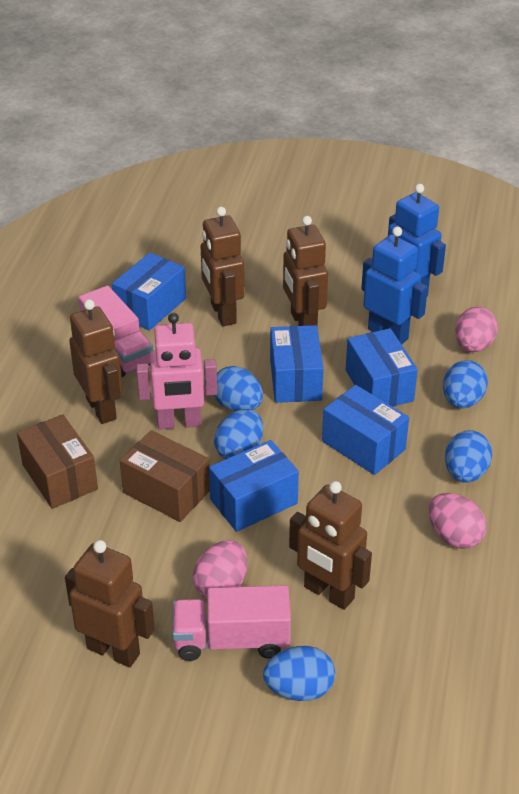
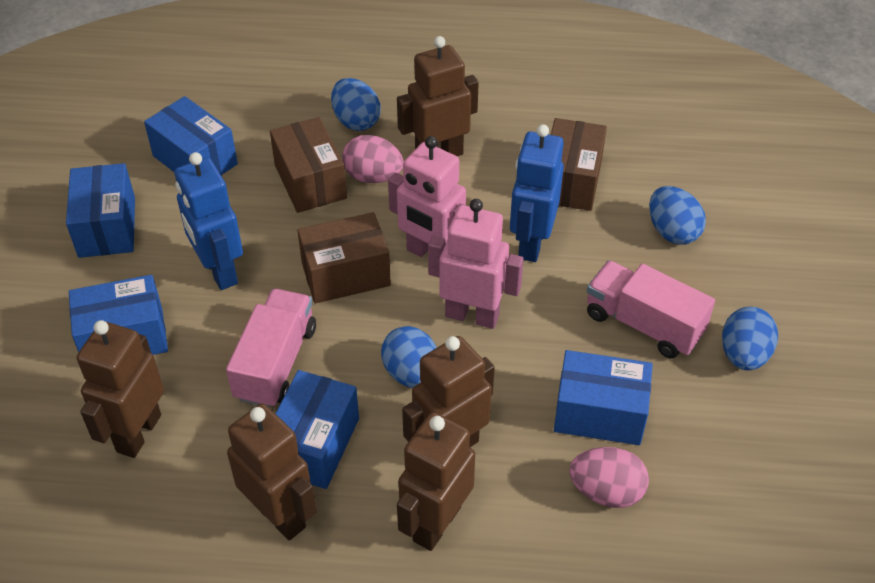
blue egg: [214,366,263,411] [214,409,263,459] [263,646,335,701] [443,360,488,409] [445,430,492,483] = 5 -> [331,78,381,131] [381,326,437,388] [649,186,706,245] [722,307,778,370] = 4
brown box: [17,414,98,509] [120,430,210,522] = 2 -> [270,117,347,213] [297,212,391,303] [551,118,607,211] = 3
pink egg: [193,540,247,599] [429,493,487,549] [455,307,498,352] = 3 -> [342,135,404,183] [570,447,649,508] = 2
pink robot: [136,313,217,429] = 1 -> [388,136,466,257] [428,199,524,329] = 2

